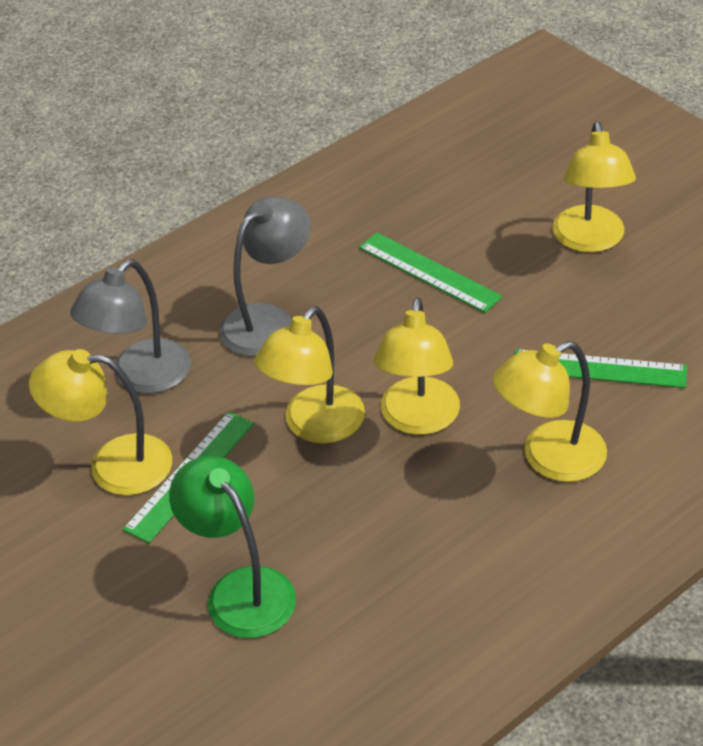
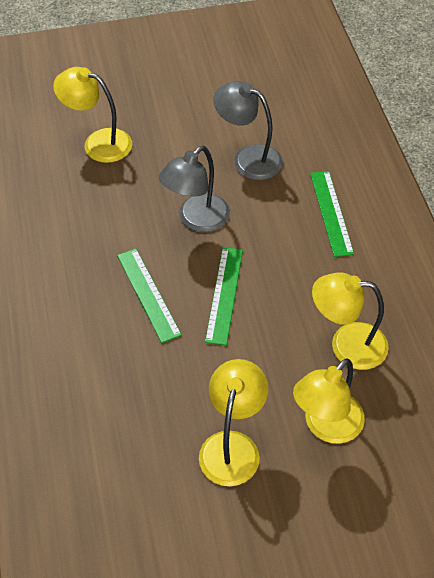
green lamp: [169,456,296,638] = 1 -> none = 0
yellow lamp: [29,349,172,496] [254,306,365,444] [374,297,460,435] [493,341,607,482] [553,121,636,253] = 5 -> [53,67,132,163] [199,359,268,486] [293,358,365,444] [312,272,389,370] = 4

